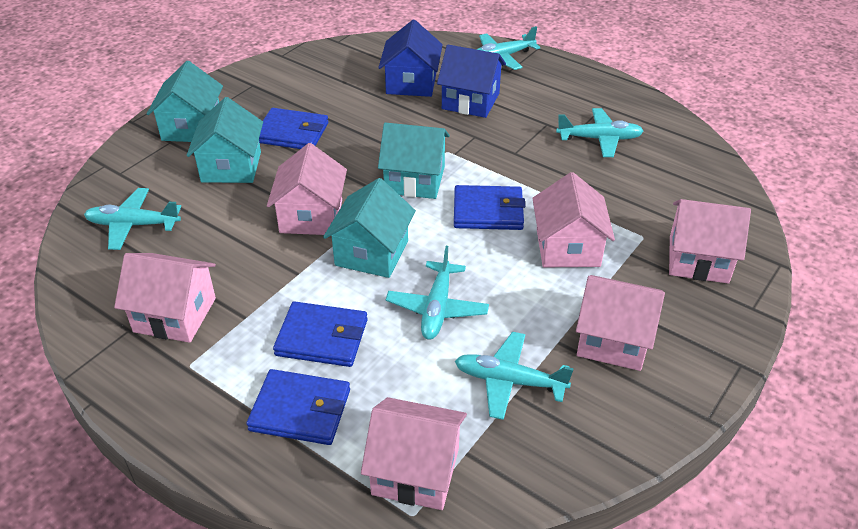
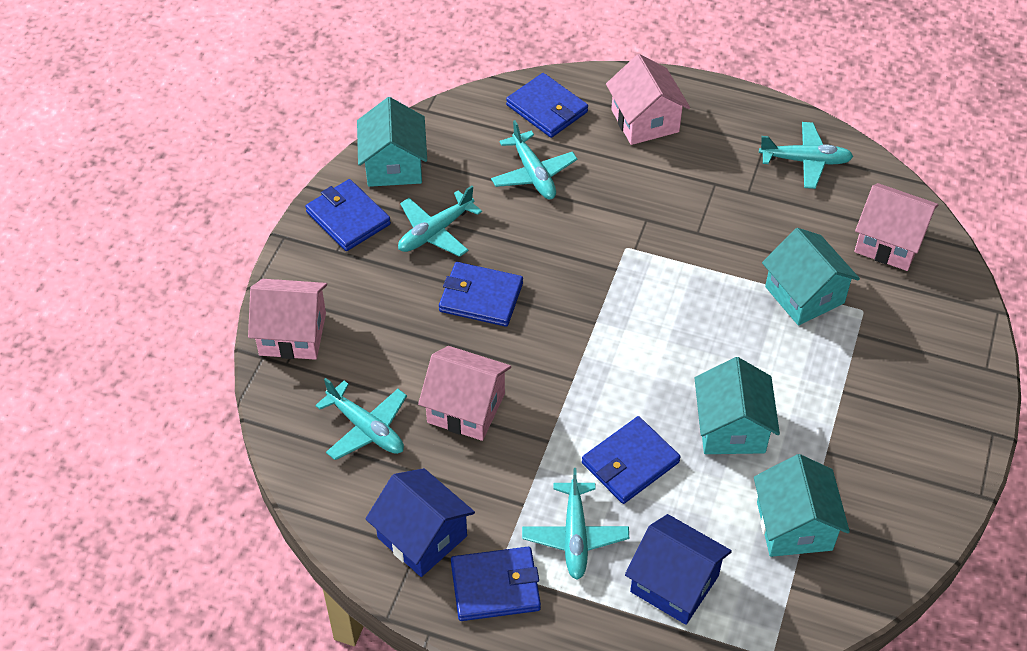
blue wallet: [247,369,350,445] [259,108,328,149] [273,301,367,367] [454,185,525,230] = 4 -> [305,179,391,251] [439,262,523,327] [451,547,541,621] [506,73,588,138] [582,416,680,504] = 5
pink house: [114,253,216,343] [267,143,347,235] [361,397,467,510] [532,172,615,267] [576,275,665,371] [669,199,751,284] = 6 -> [248,279,327,360] [418,346,511,441] [606,54,690,145] [854,183,938,271] = 4

